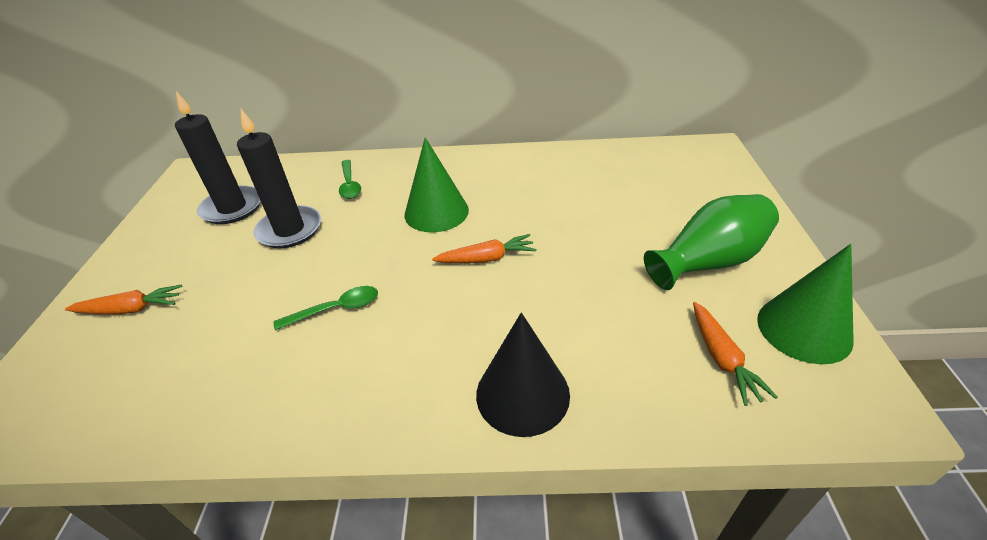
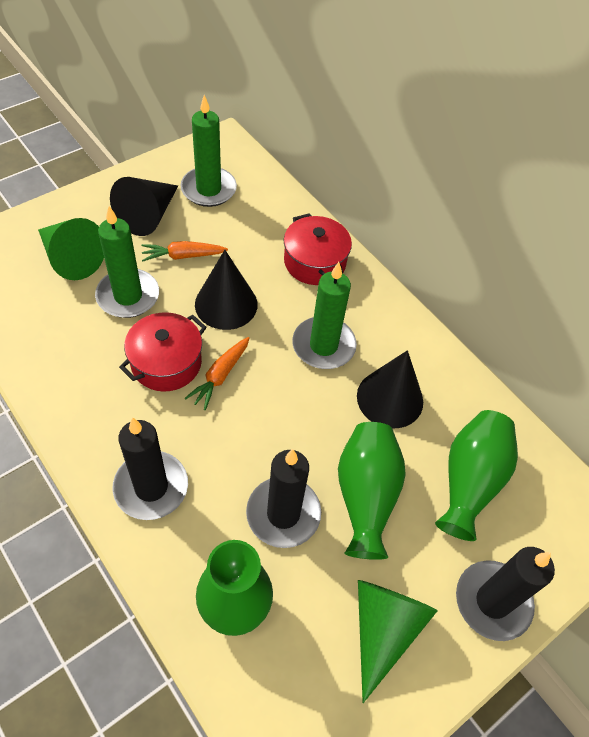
black candle: [175,91,261,224] [237,109,321,248] = 2 -> [113,417,188,520] [246,449,321,548] [456,547,555,641] = 3
black cone: [476,313,570,437] = 1 -> [110,177,178,236] [195,250,258,330] [357,350,423,428] = 3
green candle: none = 0 -> [95,206,159,318] [180,95,237,207] [292,262,357,369] = 3
green spoon: [273,286,378,330] [339,160,361,199] = 2 -> none = 0
green vase: [644,194,779,290] = 1 -> [196,540,273,636] [338,422,406,560] [435,410,518,541] = 3
orange carrot: [65,285,183,315] [432,234,536,263] [693,302,778,406] = 3 -> [142,241,228,261] [185,337,249,410] = 2
red pot: none = 0 -> [119,312,207,392] [284,213,352,285] = 2

